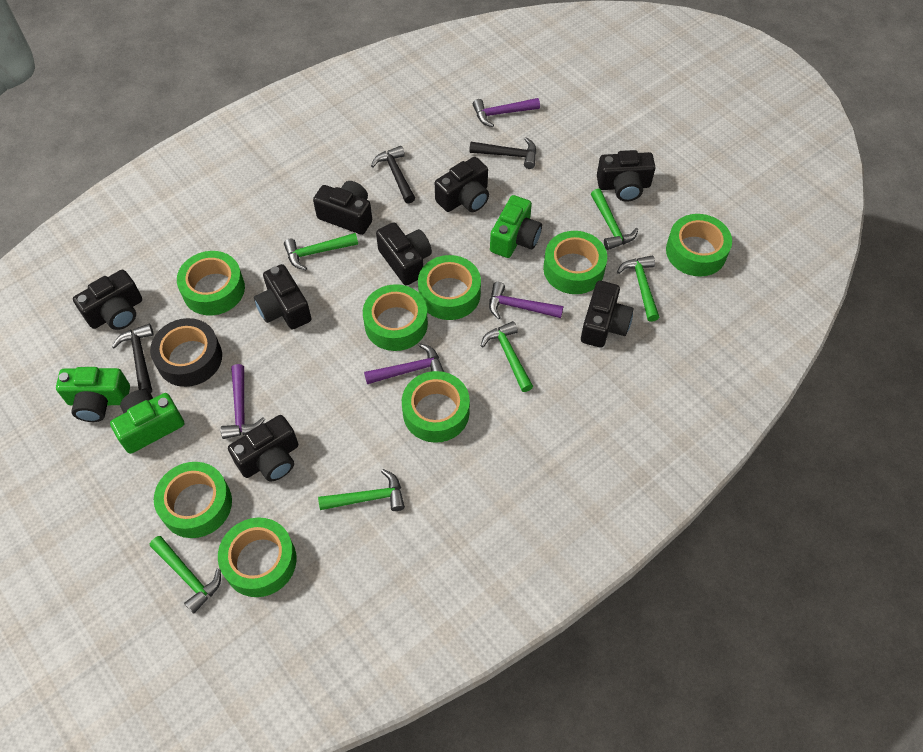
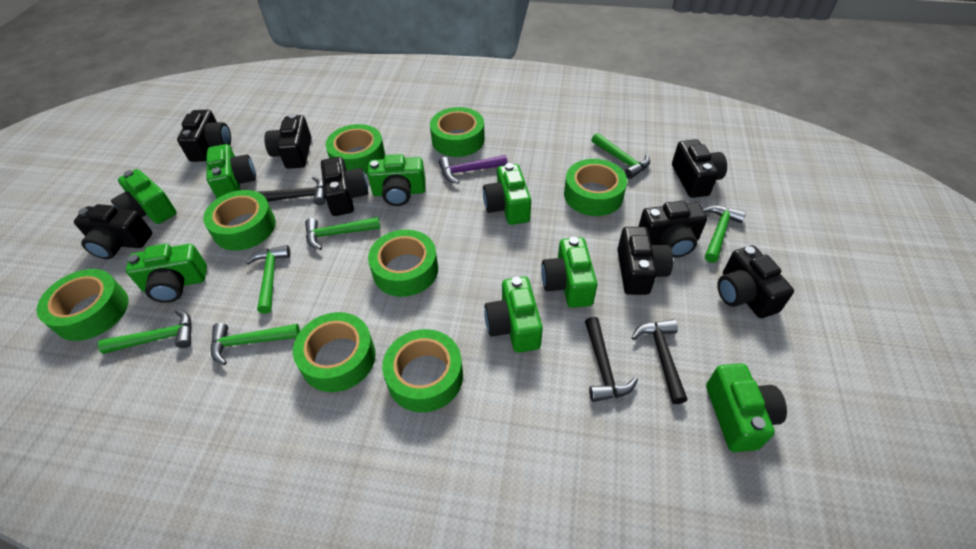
black tape: [150,318,222,387] = 1 -> none = 0
green camera: [56,367,130,422] [110,390,184,454] [490,195,542,258] = 3 -> [111,169,177,224] [126,244,207,303] [206,144,256,198] [367,154,426,206] [483,163,531,225] [484,277,543,353] [541,237,598,308] [706,363,787,452] = 8
purple hammer: [221,364,265,439] [364,343,444,384] [473,98,540,127] [489,282,563,319] = 4 -> [439,155,508,184] = 1

